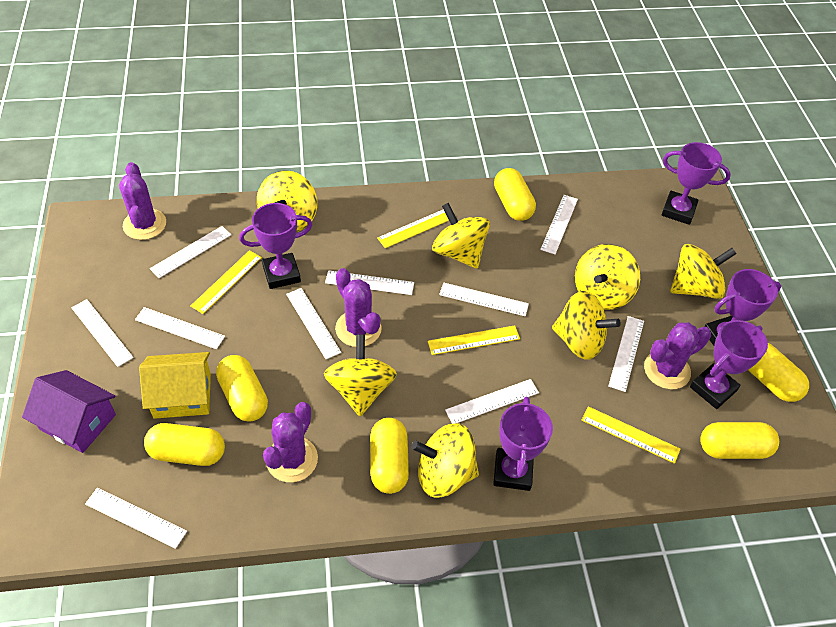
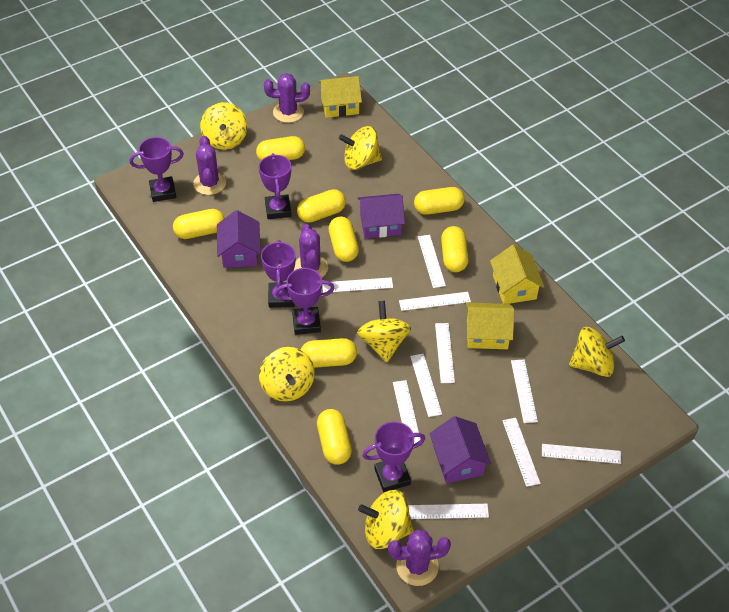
purple house: [22,370,116,453] = 1 -> [217,210,261,268] [357,194,405,238] [429,416,491,484] = 3
yellow capsule: [144,423,225,466] [216,355,268,422] [370,418,409,494] [494,168,536,221] [700,422,779,459] [748,343,809,402] = 6 -> [173,209,225,239] [256,136,305,161] [297,189,346,222] [301,338,357,368] [317,409,352,465] [329,217,359,262] [414,187,465,215] [441,226,469,272] = 8
yellow house: [139,352,211,419] = 1 -> [318,76,362,118] [466,303,514,349] [490,245,544,304] = 3
yellow ruler: [191,250,262,314] [377,210,449,248] [428,325,520,355] [582,406,680,464] = 4 -> none = 0
yellow spinning top: [257,170,317,232] [324,334,397,416] [411,423,479,498] [432,203,490,269] [552,291,621,360] [575,244,640,310] [670,244,737,299] = 7 -> [200,102,247,150] [259,347,315,402] [339,126,382,170] [357,301,411,362] [358,490,414,549] [569,327,625,377] = 6

